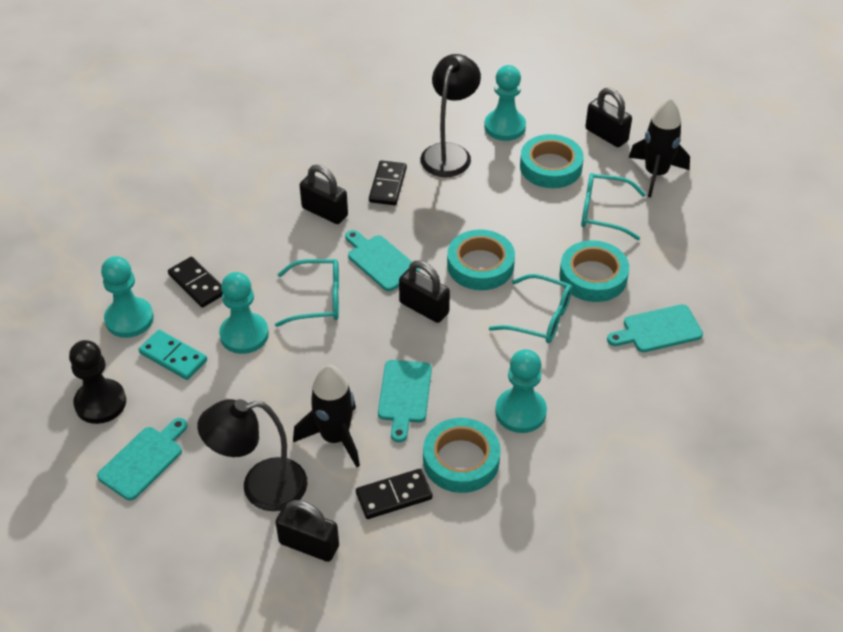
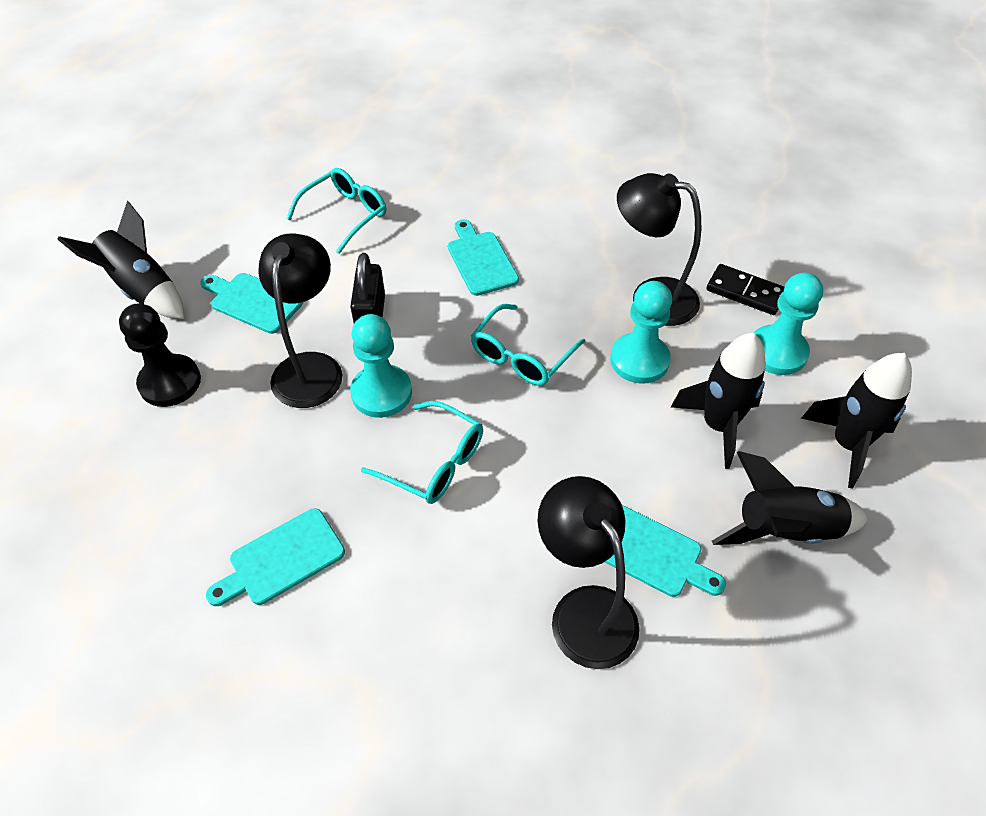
black domino: [168,257,223,308] [356,469,432,519] [369,160,407,205] = 3 -> [706,264,784,315] = 1
black lamp: [197,399,308,511] [420,54,481,177] = 2 -> [258,234,342,408] [537,476,639,669] [617,173,701,326] = 3
black padlock: [275,500,339,562] [300,165,348,224] [399,261,450,323] [585,88,632,147] = 4 -> [350,253,385,323] = 1
black rocket: [293,365,360,467] [629,98,690,198] = 2 -> [57,201,184,319] [671,333,766,469] [712,451,869,545] [801,353,912,489] = 4
turquoise domino: [138,330,207,380] = 1 -> none = 0
turquoise pawn: [101,256,154,338] [219,272,269,354] [484,65,526,141] [495,349,547,433] = 4 -> [350,314,412,418] [610,281,672,384] [754,273,823,375] = 3
turquoise tape: [423,418,501,493] [447,229,515,290] [520,134,584,188] [559,240,629,302] = 4 -> none = 0

